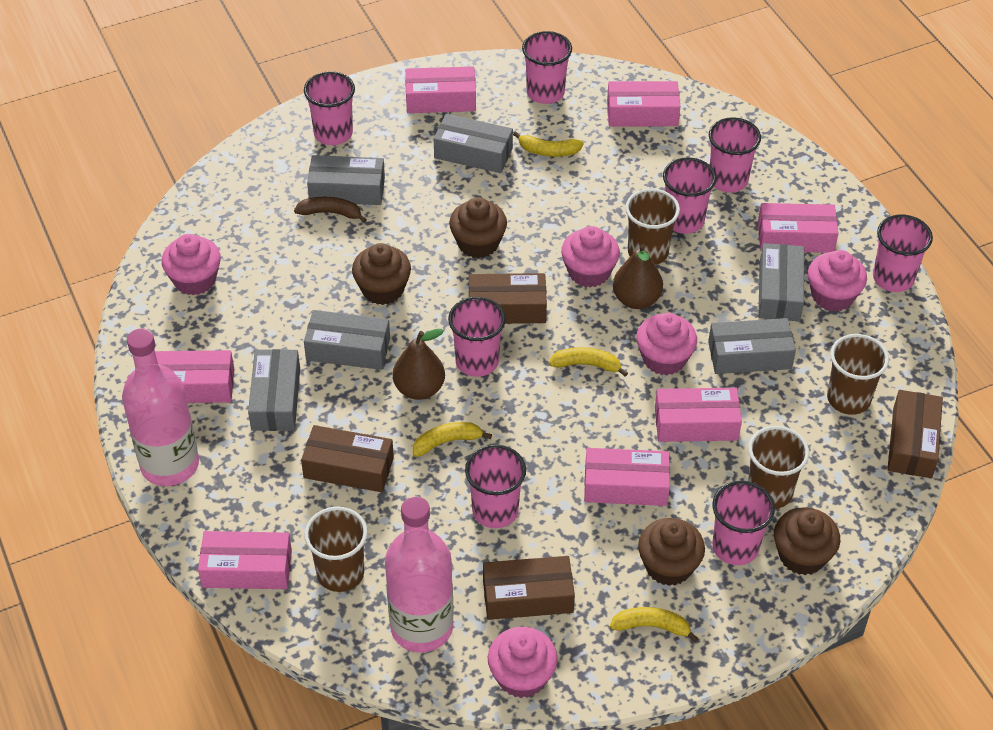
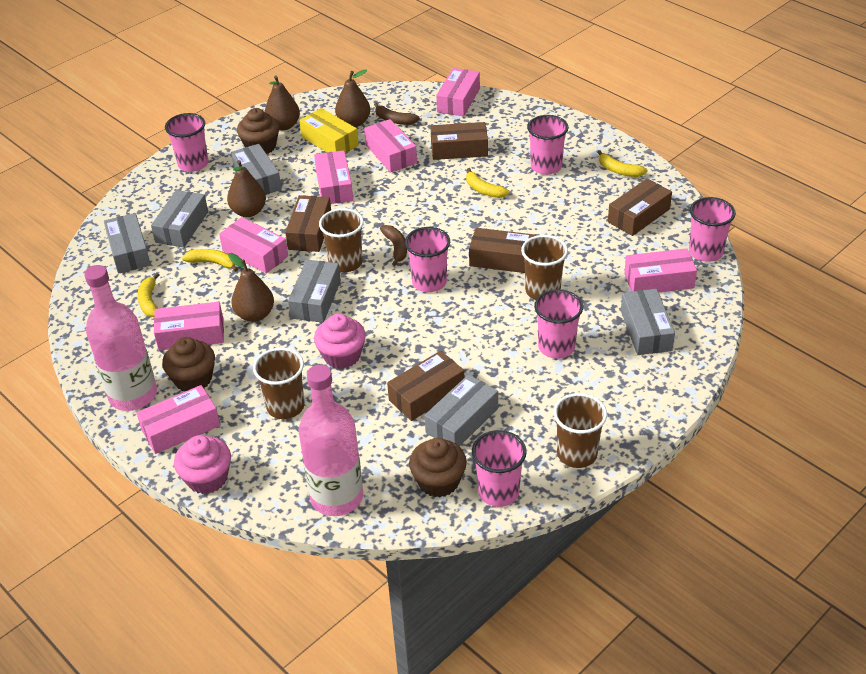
brown banana: [294,197,367,223] = 1 -> [374,103,420,125] [380,225,407,266] = 2
brown box: [301,425,394,492] [469,273,547,324] [483,556,575,620] [887,390,943,478] = 4 -> [285,195,331,252] [387,351,464,421] [430,122,488,160] [469,228,536,273] [608,178,672,236] = 5
brown cupcake: [352,243,411,305] [449,197,507,258] [638,518,705,586] [774,507,840,575] = 4 -> [162,337,215,391] [237,108,279,154] [409,438,467,497] = 3
brown pear: [393,329,445,400] [613,244,663,309] = 2 -> [227,160,266,217] [228,253,274,322] [265,76,300,130] [335,69,371,127] = 4
pink cup: [304,71,355,145] [448,297,506,377] [465,445,526,528] [522,31,572,104] [663,157,716,234] [709,117,761,193] [712,481,775,565] [873,214,933,292] = 8 -> [165,113,208,172] [405,227,450,292] [472,430,527,507] [527,115,569,175] [534,289,583,359] [689,197,736,262] = 6
pink cupcake: [162,234,221,295] [488,627,558,698] [561,226,620,288] [636,313,697,375] [808,250,867,312] = 5 -> [174,435,231,494] [314,314,366,369] = 2
yellow box: none = 0 -> [299,108,359,153] = 1

